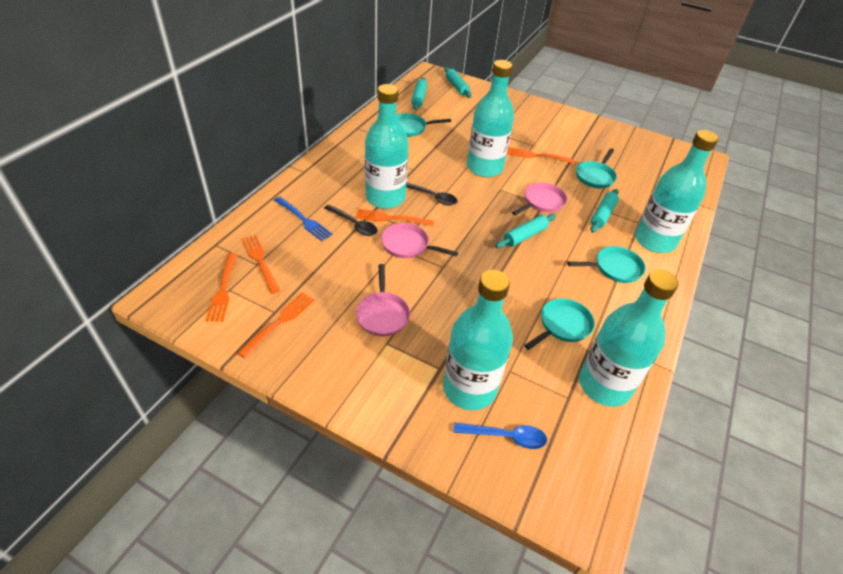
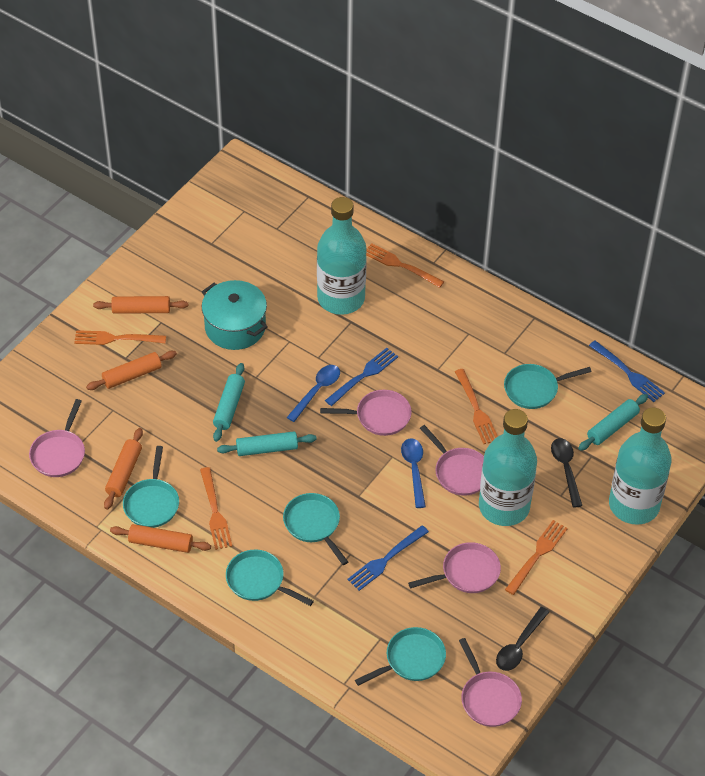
blue fork: [274,197,333,241] = 1 -> [325,348,398,406] [347,525,429,591] [589,340,665,402] = 3
blue spoon: [454,423,547,449] = 1 -> [287,365,340,422] [401,438,426,508] = 2
orange rolling pin: none = 0 -> [86,351,177,390] [93,296,188,314] [104,428,143,510] [110,524,211,553] = 4
pink pan: [356,264,410,336] [381,223,458,258] [512,182,567,215] = 3 -> [29,399,85,477] [320,390,412,436] [408,542,501,593] [420,425,484,496] [459,638,522,727] = 5
turquoise bottle: [365,84,409,209] [443,270,513,410] [467,60,514,177] [579,269,678,407] [635,130,719,253] = 5 -> [317,197,367,315] [479,409,537,526] [609,407,672,525] = 3
turquoise pan: [397,113,451,137] [524,298,595,350] [567,246,646,283] [576,148,617,188] = 4 -> [123,446,179,528] [226,550,314,606] [283,493,348,565] [355,627,446,686] [504,364,592,409] = 5
turquoise pot: none = 0 -> [202,280,268,350] = 1
turquoise rolling pin: [411,77,427,110] [445,67,472,98] [495,214,556,248] [590,189,619,233] = 4 -> [213,363,245,442] [217,431,317,456] [578,394,648,451] = 3

